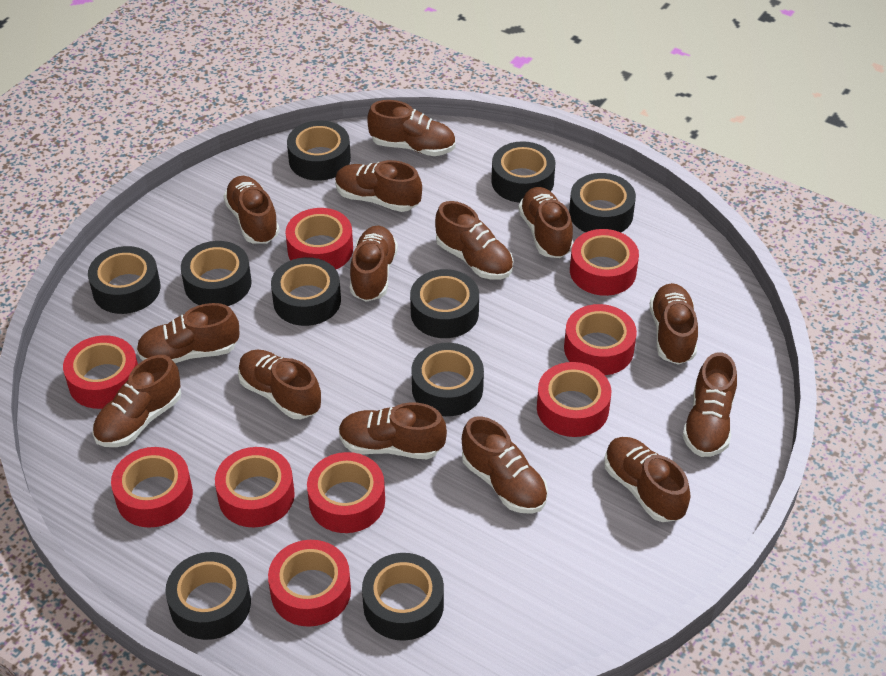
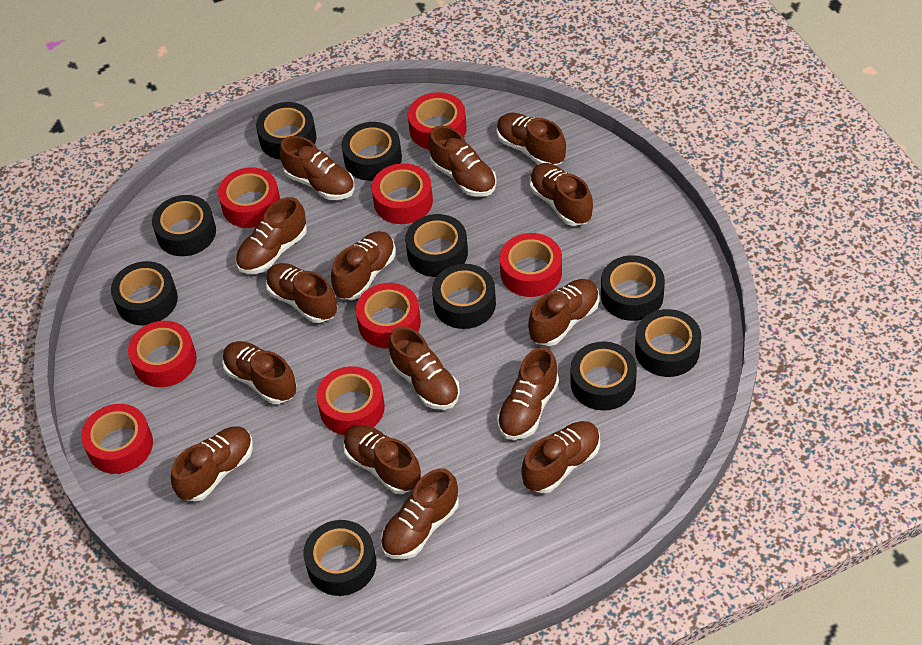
brown shoe: [92,355,181,447] [136,303,239,363] [223,176,280,244] [238,350,321,419] [335,160,422,212] [339,402,447,459] [350,226,398,302] [367,100,456,156] [435,201,513,279] [462,416,548,514] [518,187,574,258] [604,437,690,522] [650,283,698,365] [683,352,737,457] = 14 -> [171,426,253,502] [222,341,297,404] [236,197,307,274] [265,263,337,323] [280,136,354,200] [331,231,396,300] [343,425,421,494] [381,468,459,559] [388,326,460,410] [428,126,497,197] [496,113,566,165] [497,347,559,440] [521,421,600,493] [528,279,599,346] [530,163,593,226] = 15
red tape: [63,335,138,409] [111,447,193,528] [215,447,295,527] [268,540,351,627] [285,208,353,269] [307,452,385,533] [537,362,611,437] [564,304,637,375] [570,229,639,296] = 9 -> [81,404,153,474] [128,321,197,387] [218,167,280,228] [316,366,385,435] [356,283,421,349] [372,163,433,224] [408,92,467,150] [500,233,562,297] = 8

